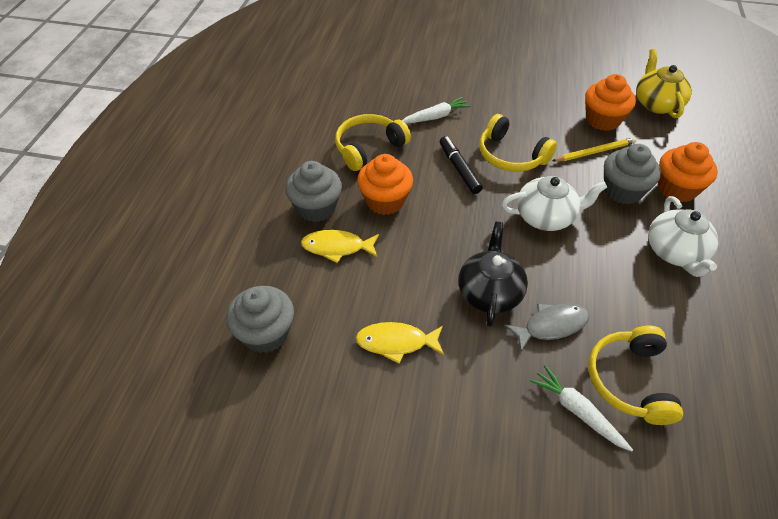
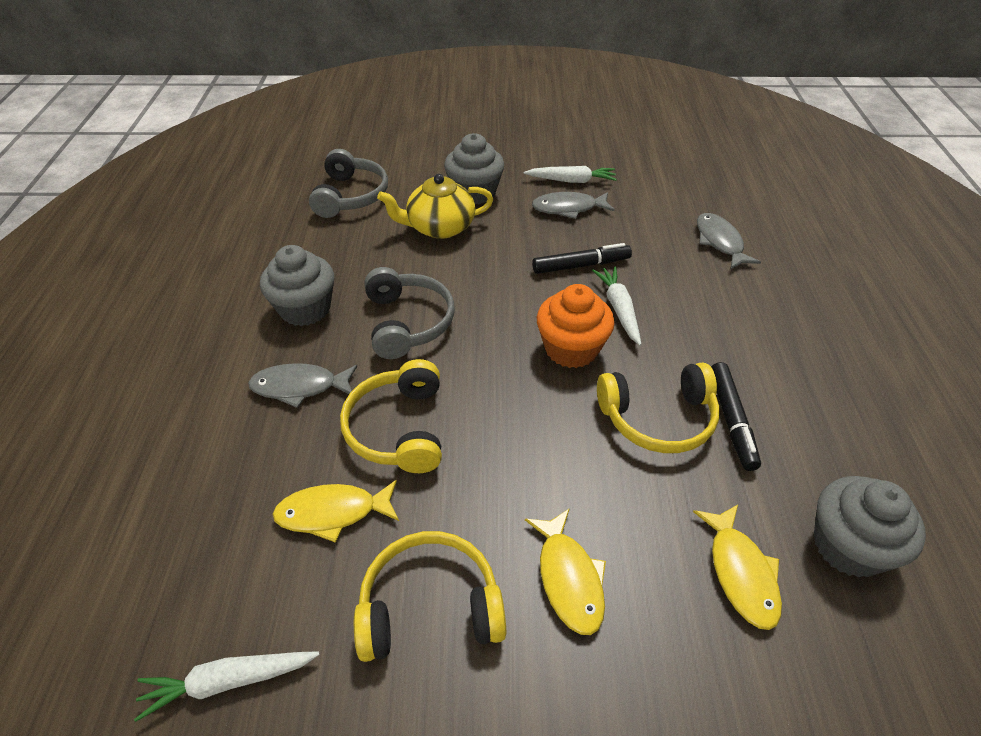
black marker: [440,136,483,194] = 1 -> [532,243,632,274] [711,362,761,471] = 2
black teapot: [458,222,528,327] = 1 -> none = 0
grey fish: [505,303,590,351] = 1 -> [248,363,357,408] [532,192,615,219] [697,213,761,270] = 3
grey headphones: none = 0 -> [309,149,388,218] [365,267,455,359] = 2
orange cupcake: [357,154,413,215] [585,74,636,131] [658,142,718,203] = 3 -> [537,284,615,368] = 1
white carrot: [402,97,471,124] [530,365,633,452] = 2 -> [134,651,320,722] [524,166,617,183] [592,266,642,346] = 3
white teapot: [501,176,607,231] [648,196,718,277] = 2 -> none = 0
yellow fish: [301,230,379,263] [356,322,444,363] = 2 -> [272,480,399,543] [525,508,606,635] [693,505,782,630] = 3
yellow pencil: [552,137,636,162] = 1 -> none = 0

